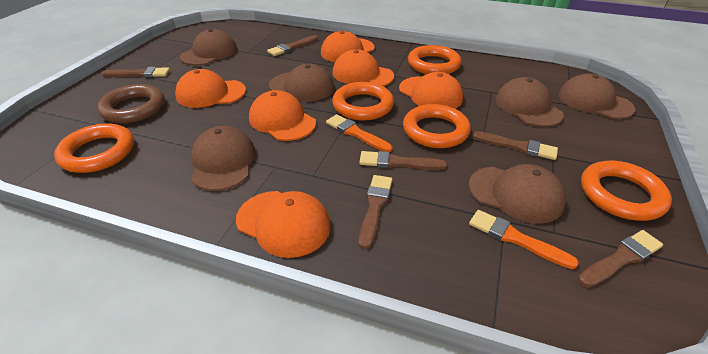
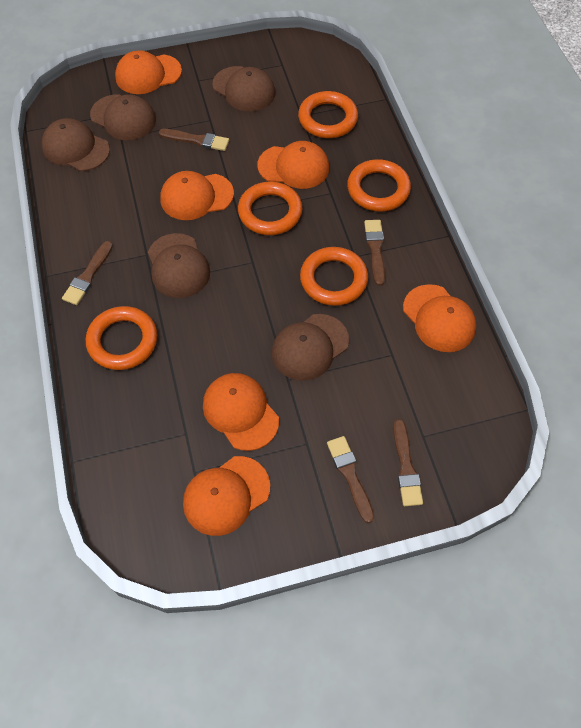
brown brush: [102,67,170,77] [267,35,318,56] [359,151,447,170] [359,175,393,249] [472,131,558,160] [578,230,663,288] = 6 -> [62,241,113,305] [159,129,229,151] [327,436,374,523] [364,220,385,286] [393,419,423,506] = 5
brown cap: [180,29,237,66] [191,126,256,191] [269,64,334,102] [468,164,566,224] [495,77,564,127] [559,73,635,119] = 6 -> [42,118,110,171] [90,94,156,140] [148,233,210,298] [212,66,275,111] [272,314,349,381] = 5
brown ring: [97,84,165,123] = 1 -> none = 0
orange brush: [326,114,393,152] [469,210,579,269] = 2 -> none = 0

